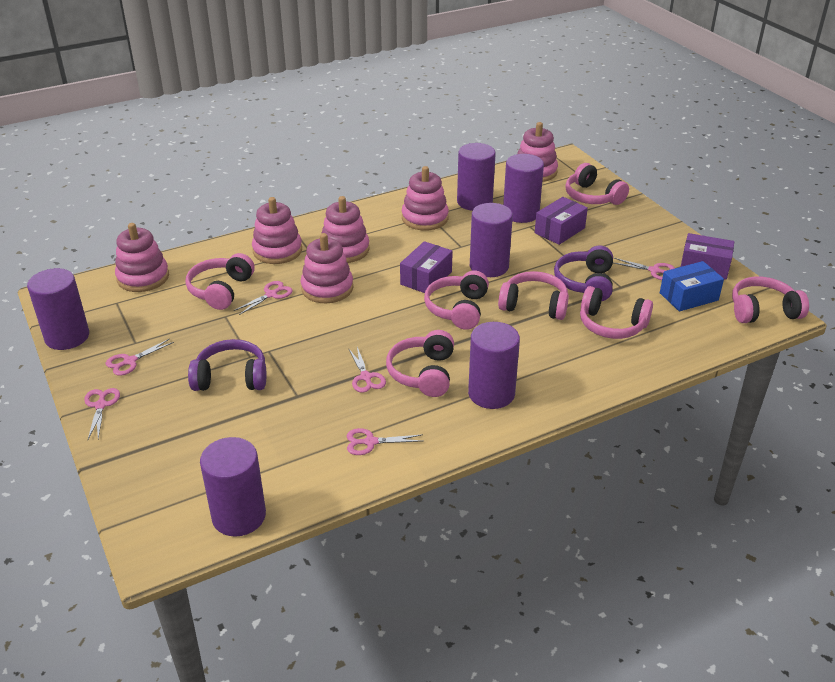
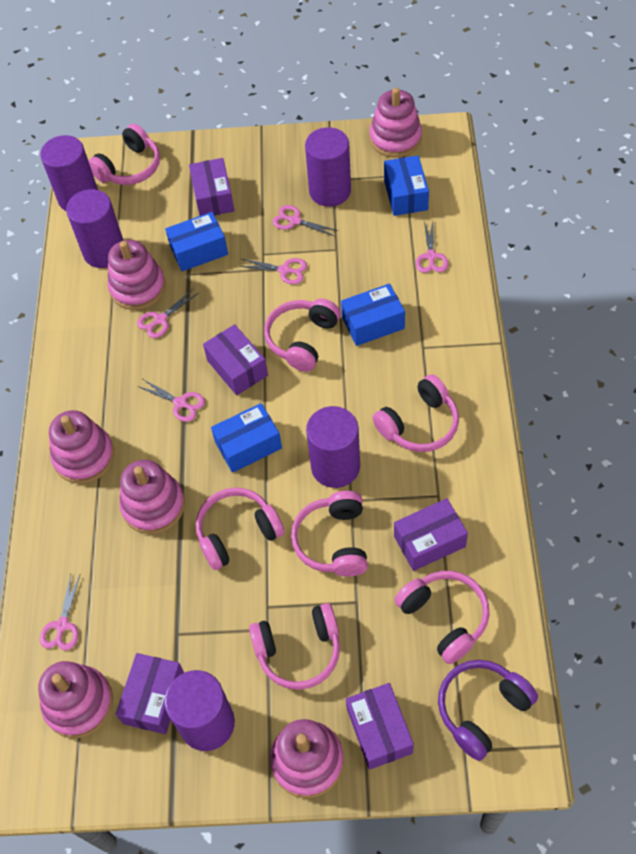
blue box: [660,261,724,311] = 1 -> [165,212,228,271] [211,403,282,473] [341,283,405,346] [384,155,429,216] = 4
purple box: [400,241,453,293] [535,197,588,245] [681,233,734,280] = 3 -> [116,653,184,734] [189,158,234,216] [203,324,268,395] [346,683,414,770] [394,498,468,571] = 5
purple cylinder: [27,268,89,350] [200,437,266,536] [457,143,496,211] [468,322,520,409] [470,203,513,277] [503,154,544,223] = 6 -> [40,135,98,211] [66,189,124,268] [165,670,235,751] [305,127,351,207] [306,406,360,488] = 5
purple headphones: [188,339,266,391] [554,246,613,301] = 2 -> [438,660,538,761] = 1

